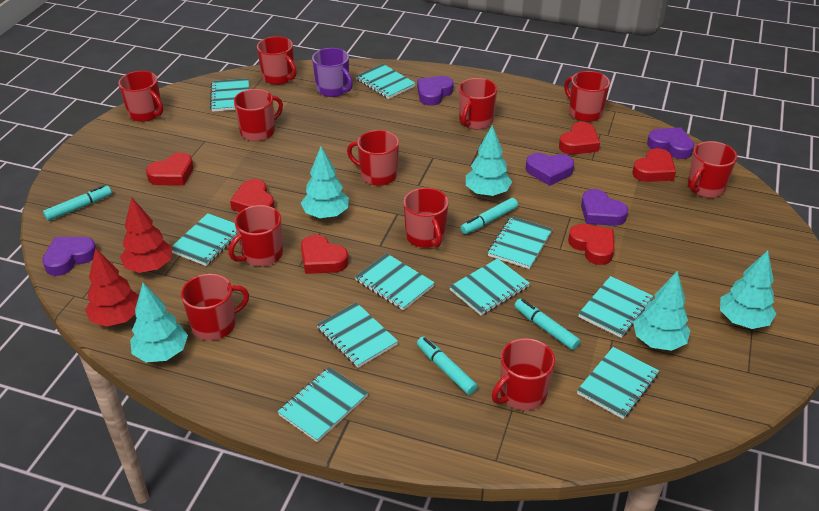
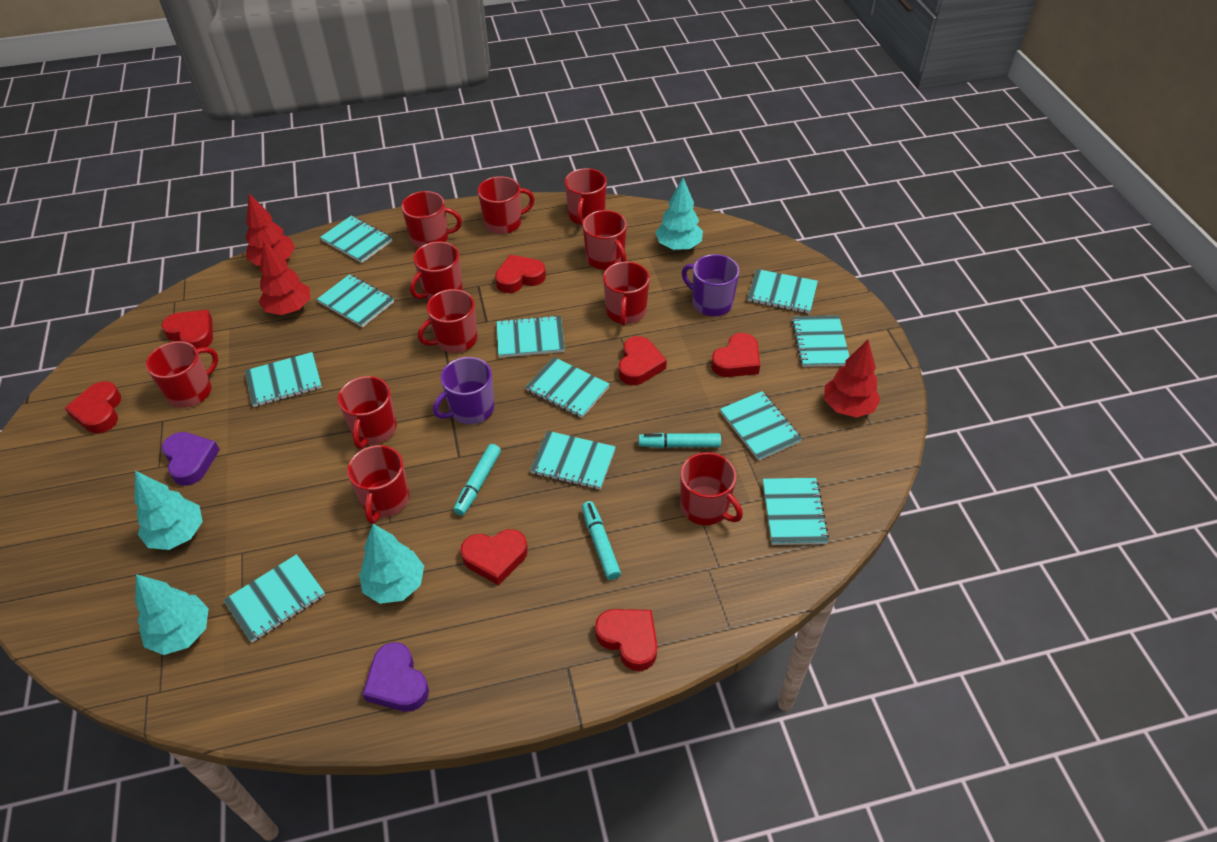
purple heart: [42,237,96,276] [417,76,454,106] [525,153,574,186] [581,189,628,226] [647,127,694,159] = 5 -> [162,432,220,486] [362,642,429,712] = 2
purple mug: [312,48,353,97] = 1 -> [433,357,494,425] [682,254,739,316] = 2
red heart: [146,153,193,186] [230,179,275,212] [301,235,348,274] [559,122,600,155] [568,224,615,265] [632,148,676,182] = 6 -> [65,381,121,433] [162,310,213,349] [461,529,528,585] [495,255,546,293] [595,609,657,671] [619,336,667,385] [711,333,760,377] = 7
red tree: [85,248,139,327] [120,198,173,273] = 2 -> [245,193,295,265] [259,241,310,315] [824,340,881,418] = 3
turquoise marker: [43,185,112,221] [417,336,478,395] [460,198,518,234] [514,299,580,350] = 4 -> [454,444,501,516] [582,501,621,580] [639,433,721,448] = 3
turquoise notebook: [172,213,237,266] [210,78,249,112] [278,367,368,442] [316,302,398,368] [355,253,435,310] [356,64,416,99] [449,258,530,315] [488,216,552,269] [577,347,659,419] [578,276,653,338] = 10 -> [224,554,325,643] [245,352,322,407] [317,274,394,328] [320,216,392,263] [497,315,565,358] [526,357,610,418] [530,431,616,490] [720,391,802,461] [748,269,818,313] [763,478,829,545] [792,316,850,367] = 11
turquoise tree: [130,283,188,362] [301,147,349,218] [466,125,512,196] [633,271,690,351] [720,250,776,329] = 5 -> [134,471,203,550] [135,574,209,655] [359,524,424,604] [655,178,703,250] = 4

